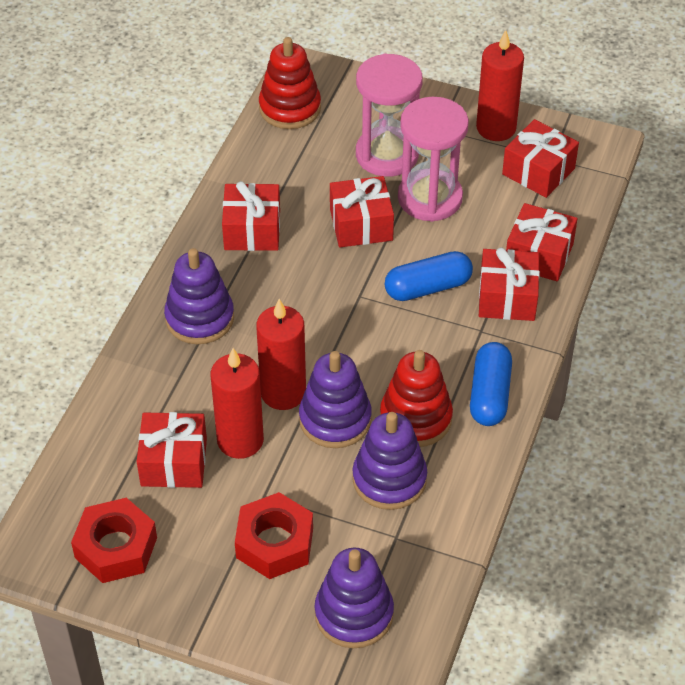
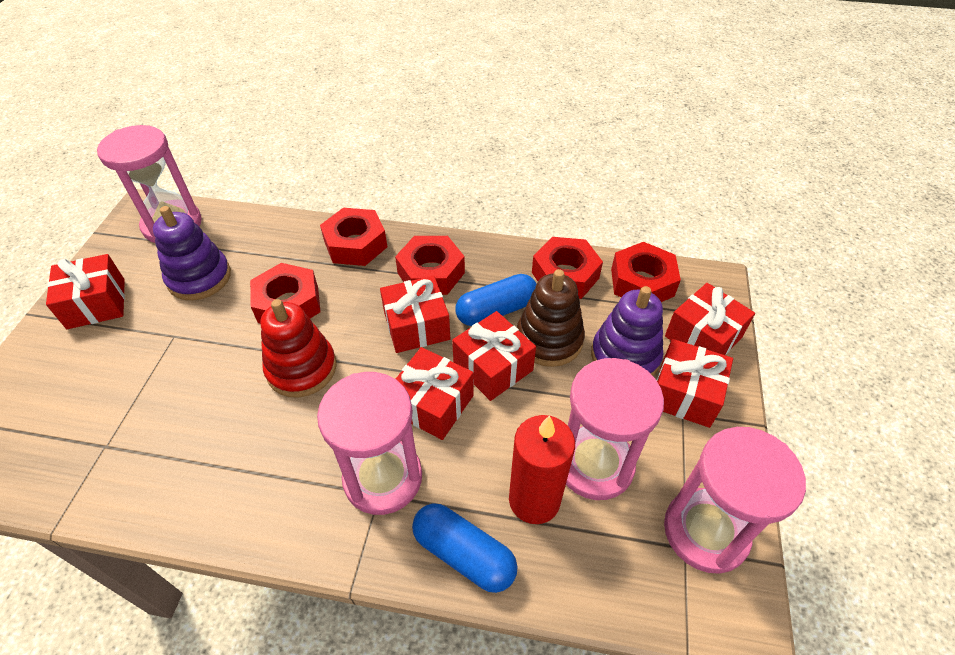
brown stacking toy: none = 0 -> [517,269,585,367] = 1
pink hourglass: [356,54,423,177] [398,97,469,222] = 2 -> [97,125,202,243] [317,372,422,515] [566,358,664,500] [664,427,806,574] = 4
purple stacking toy: [164,248,234,344] [299,351,372,448] [314,548,394,648] [352,412,427,510] = 4 -> [153,206,231,300] [591,286,663,376] = 2
red candle: [211,348,264,459] [256,299,306,410] [476,30,524,141] = 3 -> [509,415,575,524] = 1
red nut: [71,498,157,583] [235,492,313,579] = 2 -> [250,263,321,324] [320,208,387,266] [395,236,465,295] [532,237,603,299] [611,242,681,302] = 5
red stacking toy: [259,37,321,129] [380,350,453,447] = 2 -> [261,299,337,397] = 1

